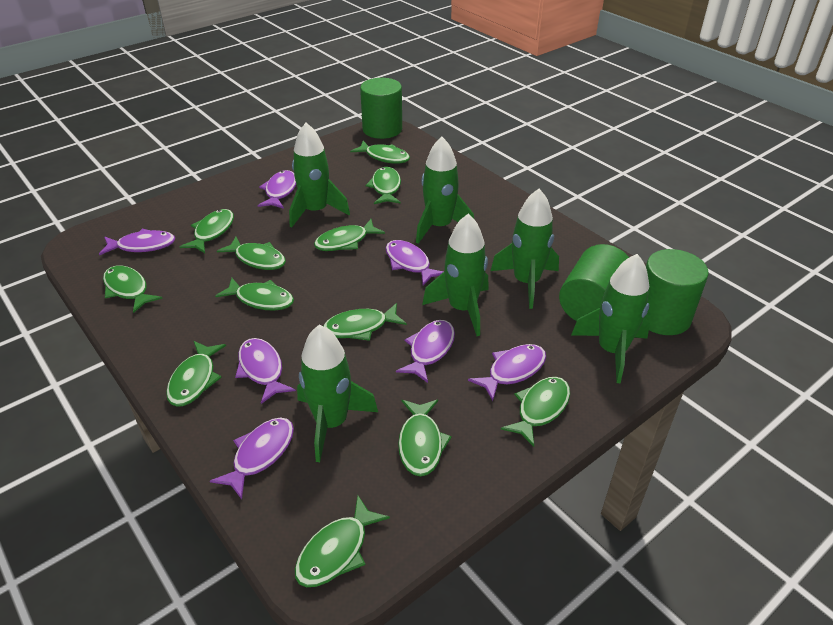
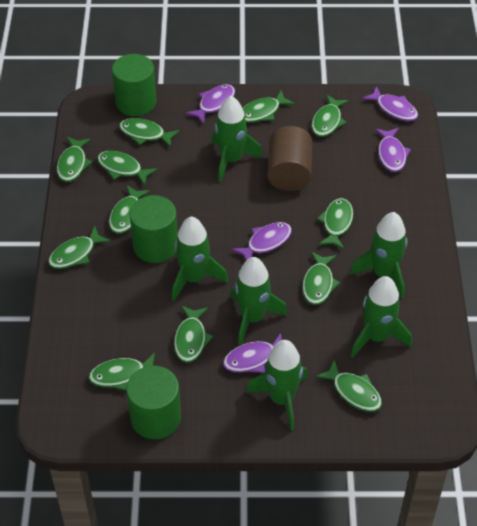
brown cylinder: none = 0 -> [267,126,312,191] = 1
purple fish: [99,229,175,255] [210,417,294,499] [235,338,296,404] [257,170,296,209] [386,240,444,285] [396,320,455,383] [468,344,546,401] = 7 -> [186,84,235,124] [223,333,282,373] [232,222,292,260] [362,86,418,121] [375,128,411,172] = 5

